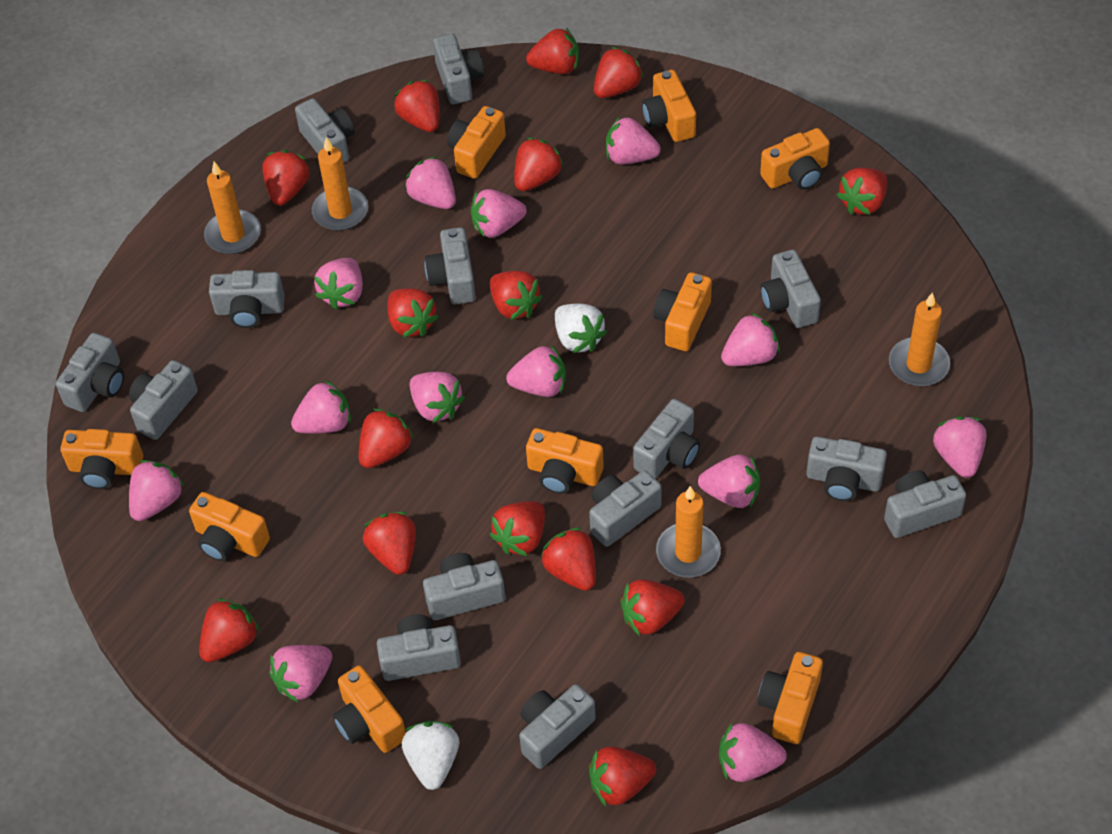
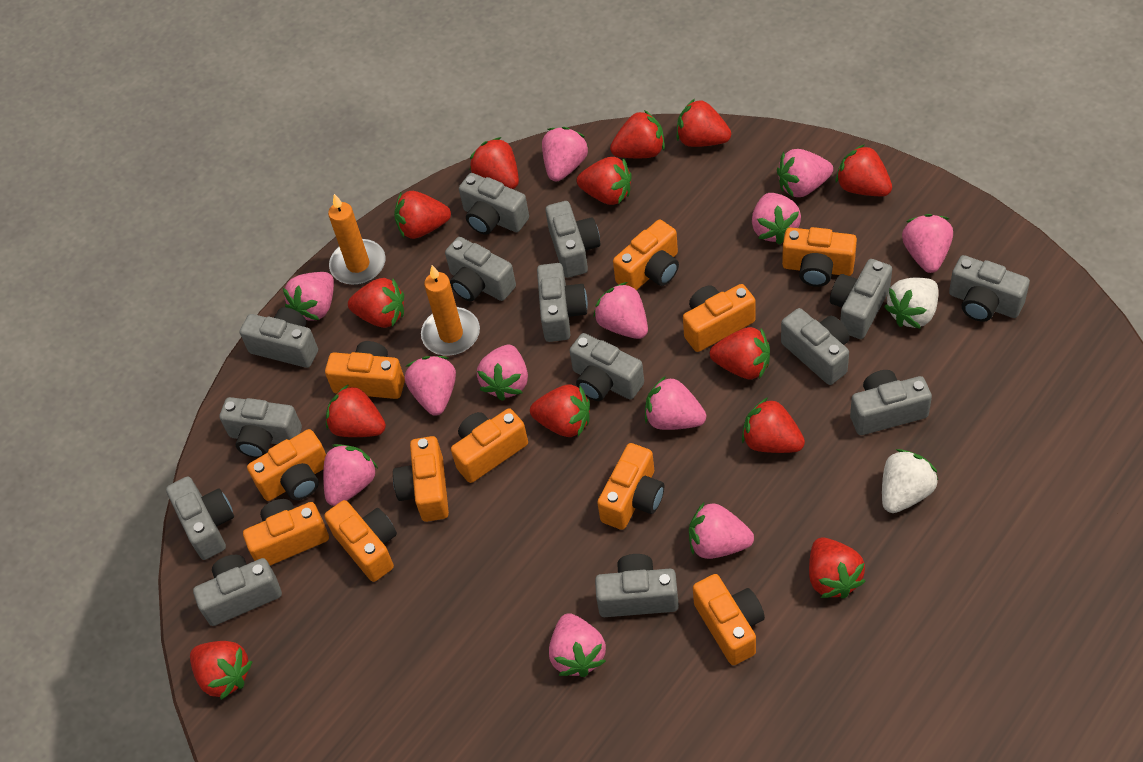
orange camera: [60,429,143,489] [189,492,270,561] [333,665,406,753] [447,106,506,179] [526,428,604,494] [642,70,696,142] [653,272,712,351] [758,652,823,744] [760,128,830,190] = 9 -> [243,499,329,566] [247,429,326,501] [324,500,397,582] [325,341,405,399] [393,436,449,522] [451,408,528,483] [597,443,664,530] [613,220,679,290] [683,284,756,352] [693,574,765,665] [782,227,857,287] = 11
orange candle: [204,162,261,254] [312,137,368,231] [656,486,721,577] [889,293,950,386] = 4 -> [328,194,386,285] [421,265,480,356] = 2
pink strawberry: [129,460,185,521] [269,645,332,702] [291,380,351,434] [314,258,363,310] [405,156,456,209] [409,372,465,423] [471,189,527,238] [506,346,566,397] [606,116,661,164] [698,454,760,508] [719,723,787,782] [721,313,780,366] [933,417,987,478] = 13 -> [283,272,334,321] [323,444,378,506] [405,356,456,416] [477,344,528,401] [542,127,588,182] [549,614,606,677] [593,282,648,339] [645,376,706,430] [689,503,754,559] [752,193,801,245] [777,149,833,198] [902,214,953,273] = 12
red strawberry: [199,598,260,662] [262,150,310,206] [359,408,414,468] [363,512,416,575] [387,288,438,337] [394,80,440,132] [490,271,542,320] [490,501,545,556] [514,137,564,191] [526,28,579,74] [540,528,596,591] [589,746,656,806] [594,47,644,98] [620,579,685,636] [837,168,887,215] = 15 -> [190,641,252,700] [326,384,386,437] [348,278,404,328] [394,191,451,239] [470,137,519,189] [530,384,590,437] [577,157,632,205] [610,110,665,158] [677,99,731,147] [710,327,770,379] [742,397,805,453] [809,538,865,599] [836,144,892,196] = 13

